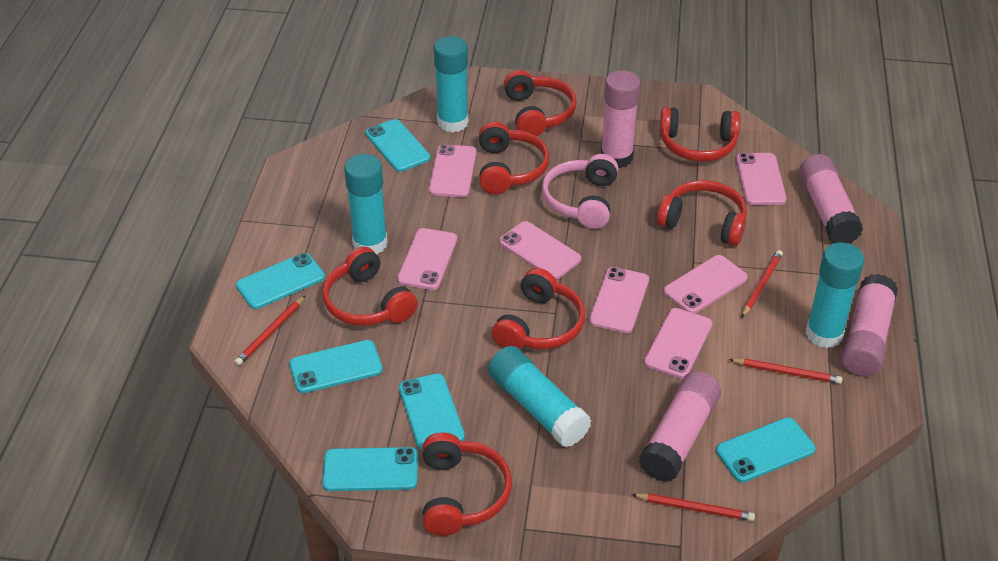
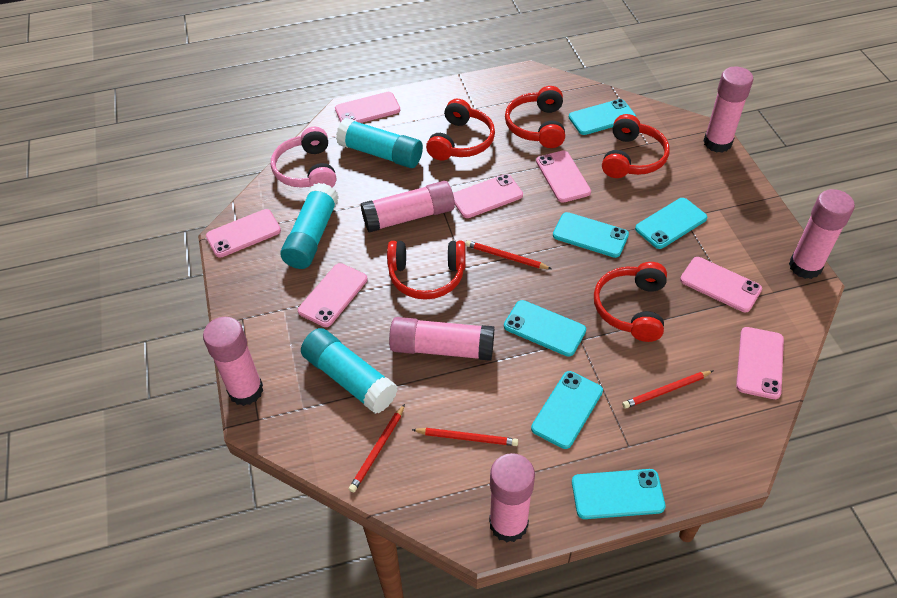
pink glue stick: [601,70,640,168] [639,371,721,482] [799,154,863,243] [842,274,898,376] = 4 -> [203,317,263,406] [361,181,455,233] [389,317,494,361] [489,453,535,542] [704,67,753,153] [789,189,855,279] = 6
red headphones: [322,247,418,326] [423,432,512,536] [479,122,550,194] [492,268,585,349] [504,70,577,136] [657,180,747,246] [659,107,740,162] = 7 -> [387,241,465,300] [426,99,495,161] [505,86,565,148] [594,262,667,342] [602,114,670,178] = 5
turquoise glue stick: [344,154,388,254] [434,36,469,132] [488,346,592,447] [805,242,864,348] = 4 -> [280,183,339,269] [301,328,398,414] [336,118,423,168] = 3

